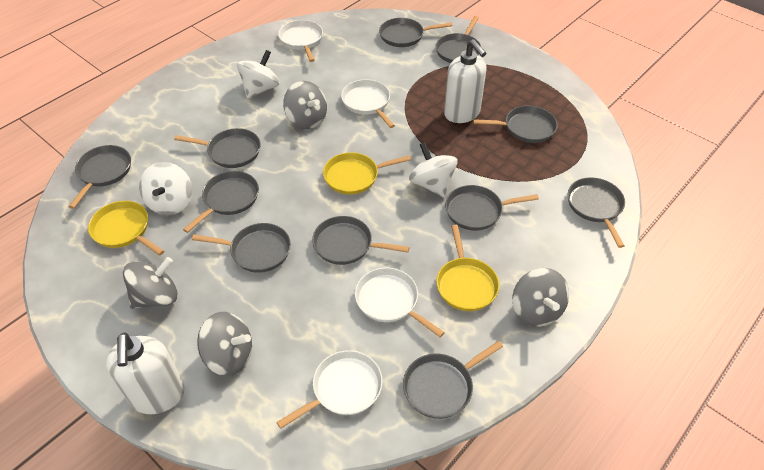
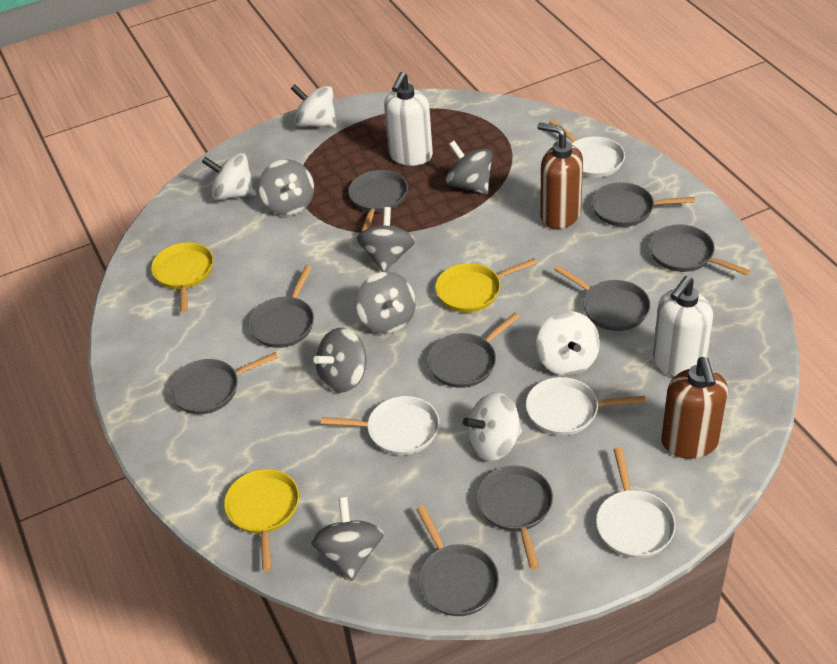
brown soap dispenser: none = 0 -> [537,123,583,229] [661,357,728,459] = 2
grey pan: [68,145,131,209] [174,128,261,168] [183,171,259,233] [192,223,291,273] [312,216,409,265] [379,18,452,47] [403,341,503,419] [435,16,481,63] [445,185,539,231] [473,106,557,143] [568,177,625,248] = 11 -> [169,352,278,414] [248,265,314,348] [348,170,408,232] [416,506,499,616] [427,313,520,388] [476,466,553,569] [554,265,651,331] [592,182,695,227] [649,225,750,276] = 9
grey spinning top: [123,257,178,309] [197,312,252,376] [283,81,327,129] [512,268,569,327] = 4 -> [259,159,314,216] [310,497,384,581] [313,328,366,393] [356,207,415,272] [356,272,416,334] [446,141,493,194] = 6
white spinning top: [139,162,192,215] [237,50,280,99] [409,142,458,198] = 3 -> [202,153,257,200] [291,84,337,128] [463,392,522,461] [536,311,600,376] = 4

